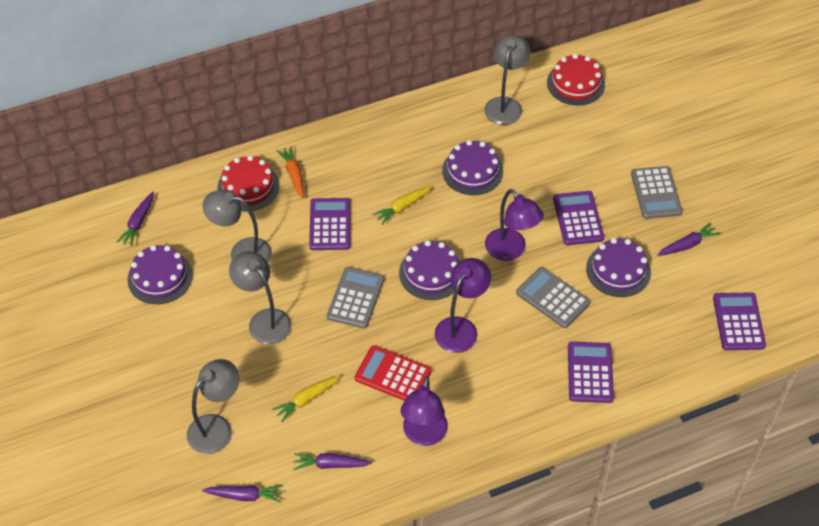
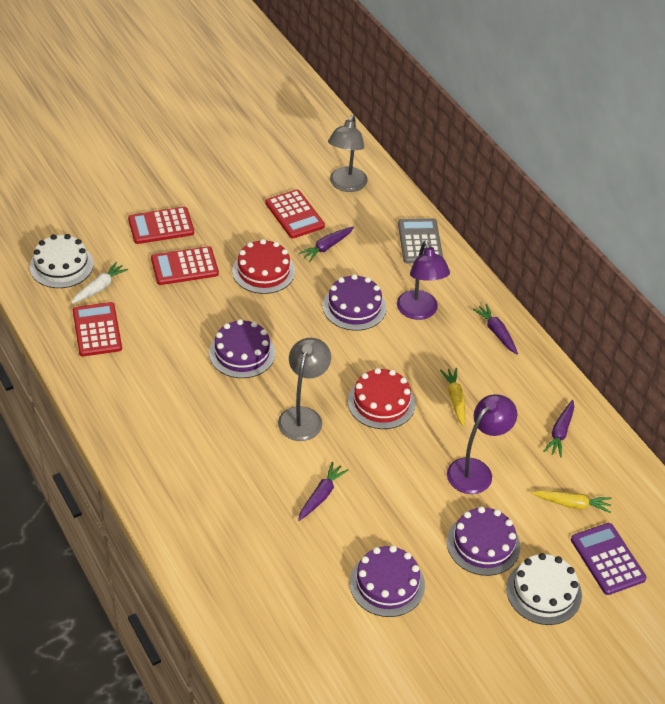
grey calculator: [327,267,384,329] [516,267,590,328] [631,166,683,219] = 3 -> [398,218,443,263] = 1
grey lamp: [187,359,240,454] [203,189,272,262] [229,251,292,344] [484,35,531,125] = 4 -> [278,338,331,441] [328,115,368,192] = 2
orange carrot: [277,146,304,198] = 1 -> none = 0
purple calculator: [309,198,351,250] [553,191,604,245] [568,342,614,403] [713,292,766,350] = 4 -> [571,523,647,595] = 1
purple lamp: [401,376,448,446] [435,258,491,353] [485,189,544,261] = 3 -> [397,241,450,320] [447,394,517,494] = 2
red calculator: [355,345,432,401] = 1 -> [73,302,122,356] [128,207,194,244] [151,246,219,285] [265,189,325,238] = 4
white cake: none = 0 -> [29,234,94,288] [506,553,582,625] = 2
white carrot: none = 0 -> [71,262,128,304] = 1

